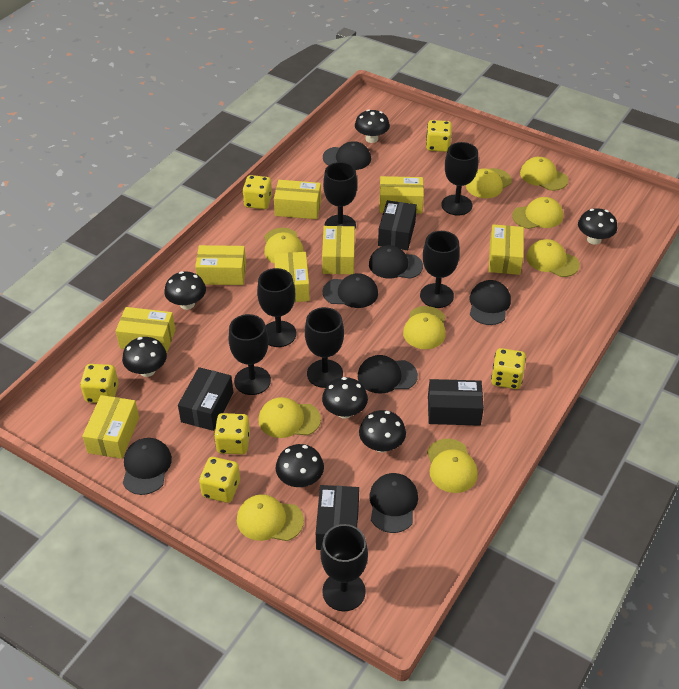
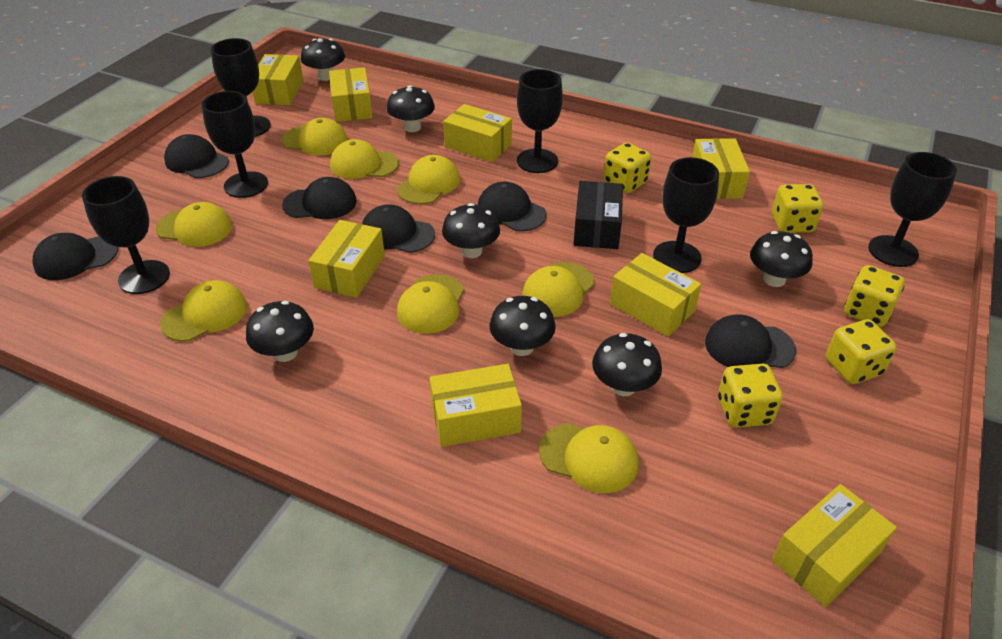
black box: [178,367,233,431] [316,485,359,550] [378,200,417,250] [428,379,484,426] = 4 -> [573,181,623,249] = 1
black cap: [123,438,172,495] [323,141,371,170] [323,273,378,308] [358,355,418,394] [369,245,423,279] [369,473,418,533] [470,280,511,325] = 7 -> [32,233,118,280] [164,134,229,178] [282,177,357,219] [362,205,435,253] [478,182,546,232] [705,314,796,368] = 6
black goblet: [228,314,271,395] [257,268,296,347] [305,307,344,388] [321,524,368,611] [323,162,357,229] [420,231,460,308] [441,142,478,216] = 7 -> [82,176,170,294] [202,91,268,198] [211,38,271,137] [517,69,563,173] [653,157,719,273] [868,152,957,267] = 6
yellow cap: [237,494,304,541] [259,397,321,438] [264,228,304,264] [403,306,446,349] [427,439,478,493] [466,168,512,198] [512,197,563,229] [520,157,568,191] [526,239,580,277] = 9 -> [156,202,232,247] [160,280,247,342] [282,118,347,155] [330,139,399,179] [397,155,460,204] [397,274,464,334] [522,262,595,317] [539,423,639,493] = 8
yellow dice: [80,364,119,403] [199,457,240,503] [214,413,250,454] [242,175,272,209] [426,120,452,152] [491,348,526,389] = 6 -> [603,142,651,193] [718,364,783,428] [772,184,823,233] [826,319,897,384] [844,265,905,327] = 5

